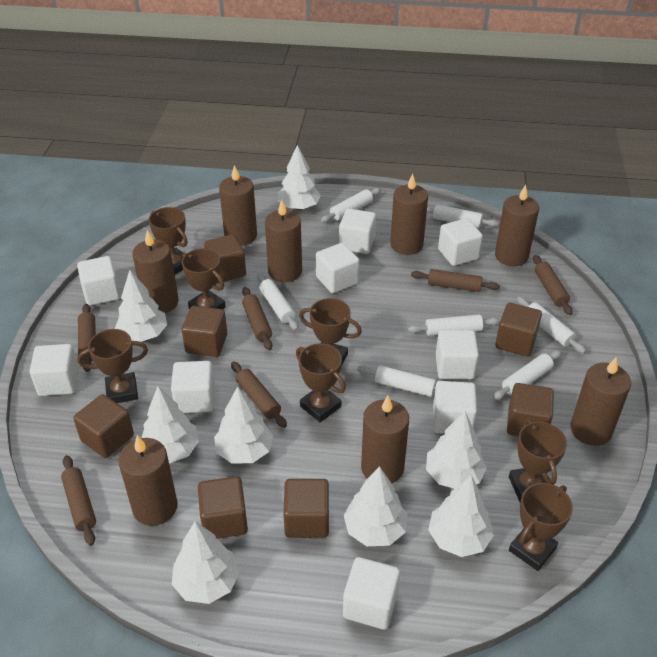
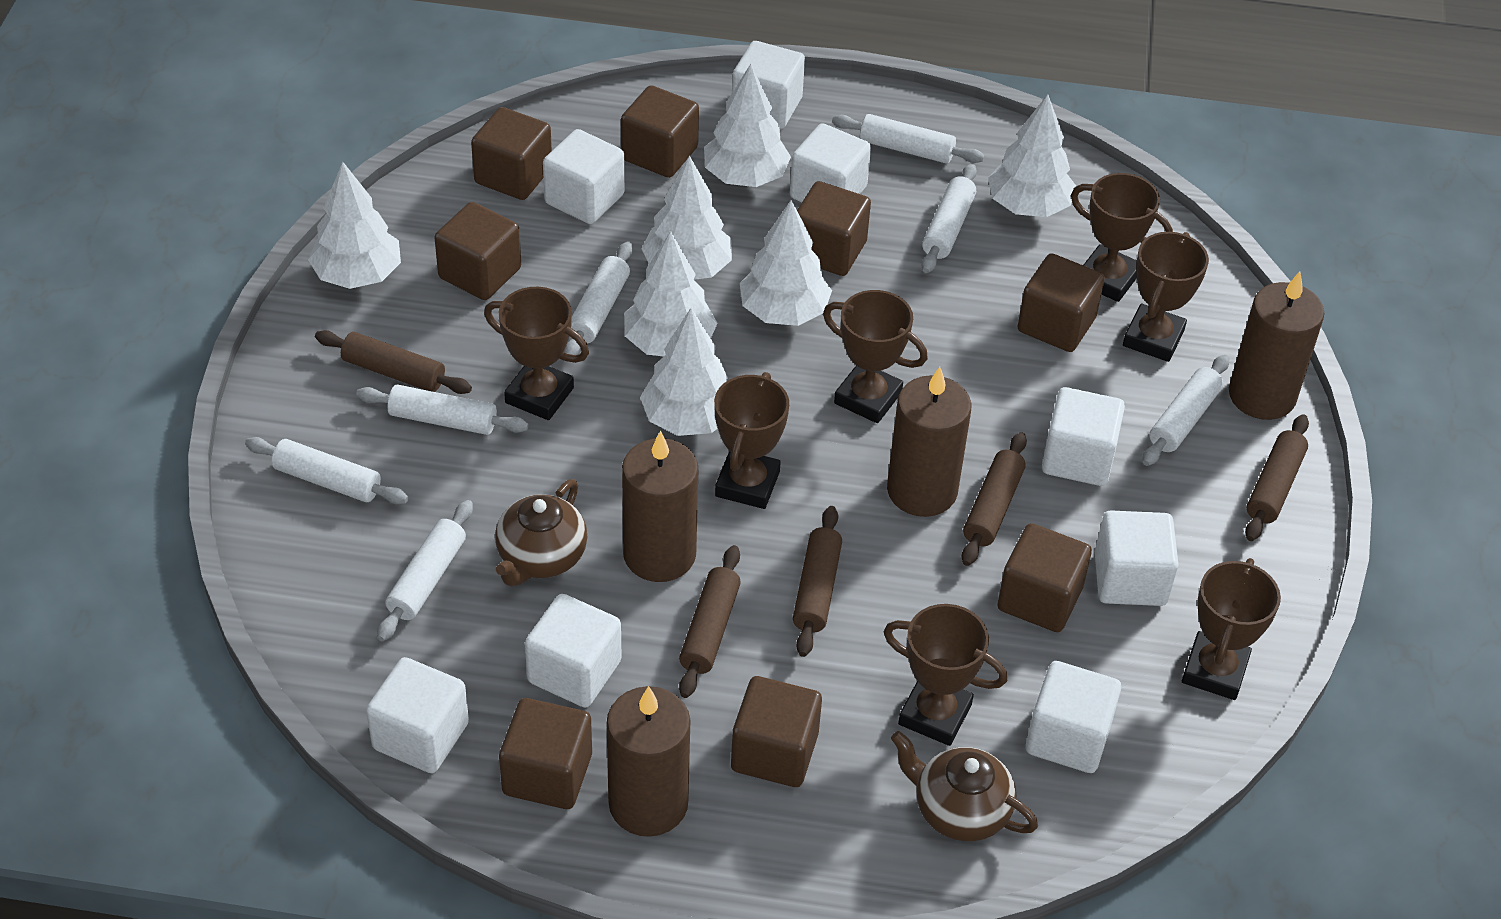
brown candle: [118,435,178,526] [132,230,179,313] [219,165,257,246] [265,200,302,282] [361,395,409,484] [390,174,428,255] [495,184,539,266] [570,357,631,446] = 8 -> [607,686,690,837] [622,431,698,582] [887,367,972,517] [1229,272,1324,420] = 4
brown cube: [73,394,134,458] [182,306,227,357] [198,476,248,539] [204,234,246,283] [283,479,329,538] [495,303,542,356] [507,383,554,436] = 7 -> [434,202,521,300] [471,107,552,200] [499,698,592,809] [621,85,699,178] [731,676,822,787] [797,181,871,276] [997,523,1092,632] [1017,253,1105,352] = 8
brown rolling pin: [61,455,96,546] [78,304,96,372] [231,361,287,428] [242,287,272,350] [411,269,500,292] [533,255,573,315] = 6 -> [315,330,472,394] [679,545,741,698] [793,506,842,657] [962,432,1027,566] [1245,414,1309,541] = 5
brown teapot: none = 0 -> [495,479,587,587] [891,731,1038,841] = 2
white cube: [30,344,79,396] [77,256,120,306] [171,361,215,413] [316,243,359,293] [339,209,376,254] [343,557,400,630] [433,381,477,434] [436,330,479,380] [438,218,483,266] = 9 -> [366,657,469,773] [525,594,622,708] [543,129,625,224] [732,41,805,129] [790,123,871,202] [1026,661,1121,773] [1042,387,1125,486] [1095,510,1179,606] = 8
white tree: [115,270,167,342] [141,386,199,464] [172,521,240,604] [214,386,273,464] [278,145,321,210] [343,466,407,546] [426,411,487,489] [428,475,494,557] = 8 -> [308,162,401,289] [624,231,718,357] [640,308,728,436] [641,155,732,280] [704,64,791,187] [740,200,832,326] [988,95,1076,217] = 7

